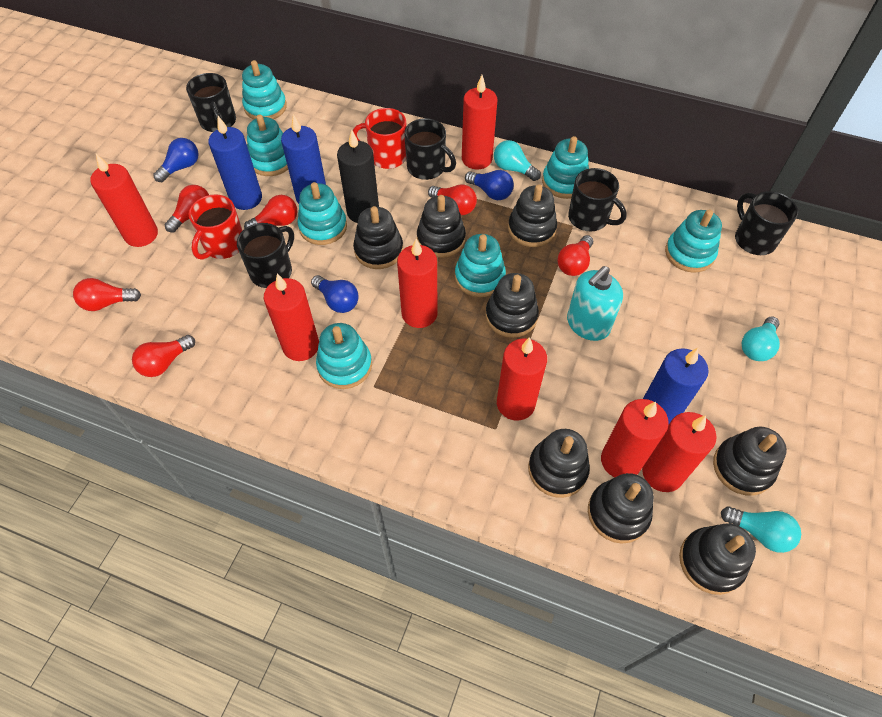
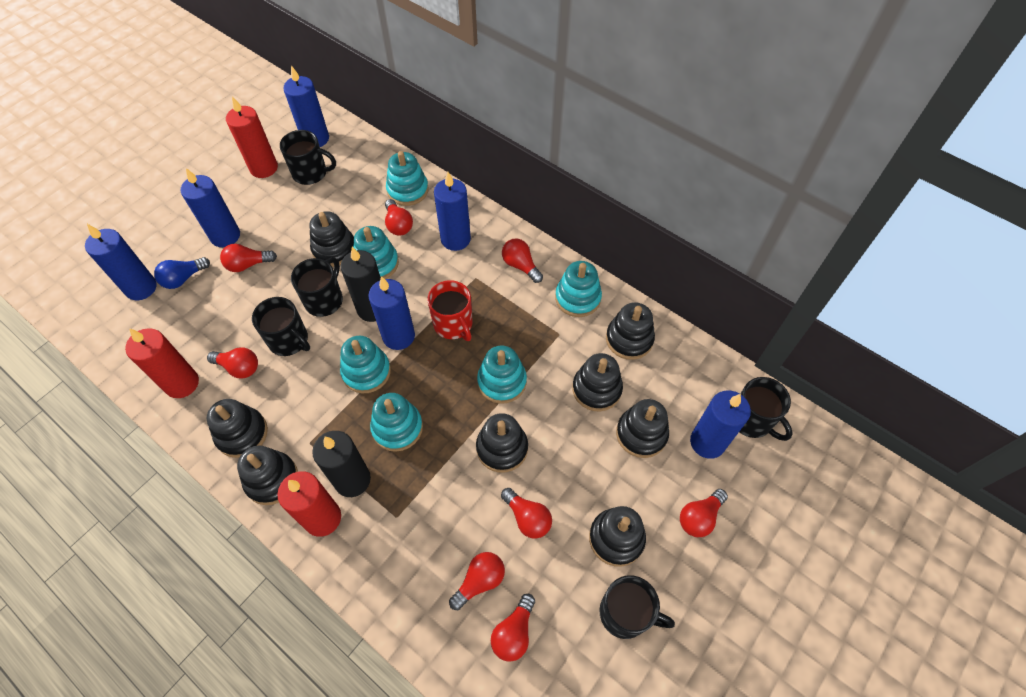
black candle: [337,129,379,223] = 1 -> [312,431,371,497] [341,247,381,322] = 2
blue candle: [208,116,262,210] [281,114,326,204] [643,348,709,424] = 3 -> [85,224,157,300] [181,168,240,247] [283,66,329,147] [368,276,415,350] [434,172,471,251] [690,390,751,459] = 6
blue light bulb: [153,138,199,182] [311,275,359,313] [465,170,514,200] = 3 -> [154,257,210,289] = 1
red candle: [90,154,158,247] [264,273,319,361] [397,239,438,328] [462,75,497,169] [497,337,547,421] [601,399,669,477] [642,412,717,492] = 7 -> [125,328,199,398] [226,96,278,178] [277,471,341,537] = 3
red light bulb: [73,278,141,311] [132,335,195,377] [164,185,209,232] [244,195,297,229] [428,184,477,215] [557,235,593,276] = 6 -> [207,347,258,379] [220,244,277,272] [385,199,413,236] [449,552,505,610] [491,594,535,662] [501,488,552,539] [502,239,543,283] [680,489,728,537] = 8
red mug: [189,194,243,260] [353,108,406,169] = 2 -> [427,280,473,341] = 1
turquoise light bulb: [494,140,541,181] [721,506,801,553] [742,316,780,361] = 3 -> none = 0
turquoise soap dispenser: [567,266,623,341] = 1 -> none = 0
turquoise stacking toy: [242,60,287,120] [247,114,288,176] [298,182,347,245] [316,323,372,389] [455,234,506,297] [542,136,589,199] [665,210,722,272] = 7 -> [340,336,391,393] [353,226,399,279] [370,393,423,452] [386,151,429,206] [477,345,527,404] [555,261,602,317] = 6

